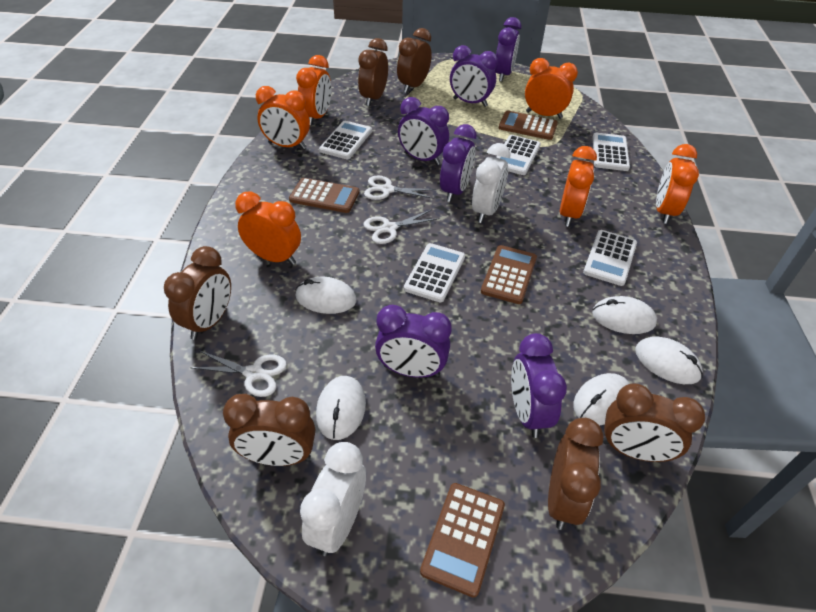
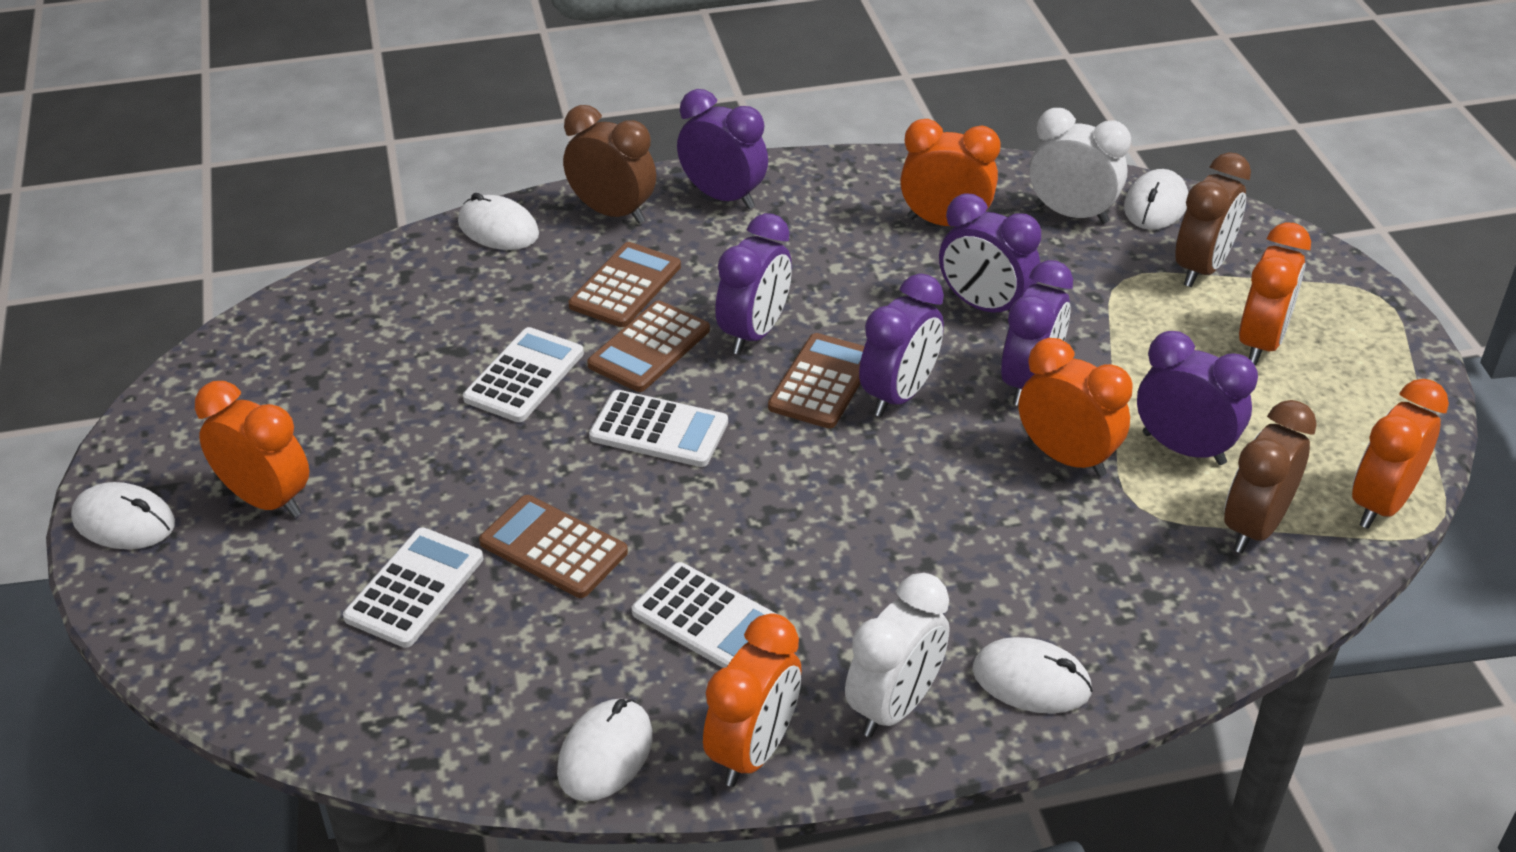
brown clock: [164,246,231,340] [223,394,315,466] [358,38,388,106] [397,28,432,93] [548,418,604,530] [603,383,705,462] = 6 -> [563,105,656,224] [1175,152,1251,287] [1224,400,1317,553] = 3
white calculator: [319,121,372,159] [404,243,465,302] [496,135,541,175] [583,230,637,286] [593,133,630,171] = 5 -> [343,528,483,648] [463,327,584,422] [589,390,728,467] [632,562,776,668] = 4
white scissors: [189,351,287,397] [363,210,439,244] [364,176,436,200] = 3 -> none = 0

